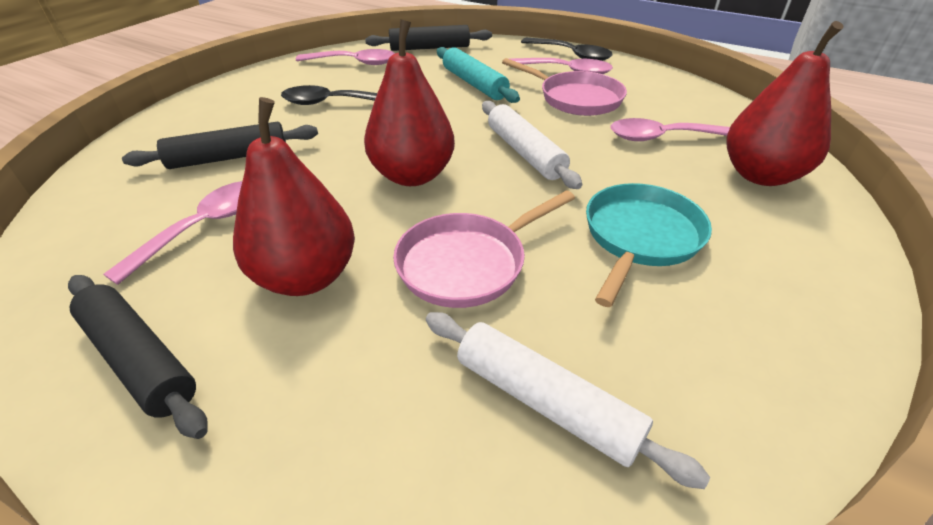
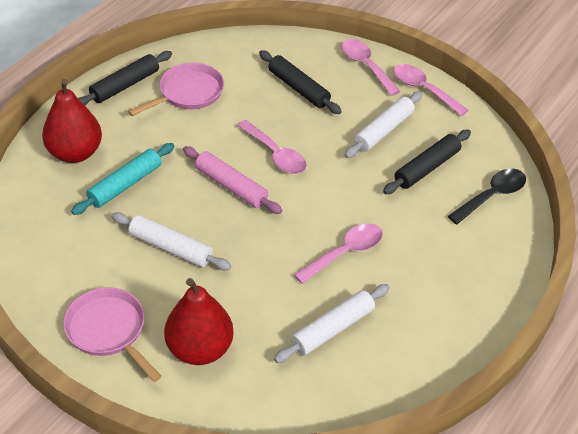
black spoon: [281,85,377,105] [521,38,613,61] = 2 -> [448,169,526,224] = 1
pink rolling pin: none = 0 -> [183,146,282,214] = 1
red pear: [233,97,355,296] [364,19,455,186] [726,21,844,186] = 3 -> [42,79,102,163] [164,278,234,365] = 2
turquoise pan: [586,183,712,307] = 1 -> none = 0
white rolling pin: [426,312,710,489] [482,101,582,189] = 2 -> [111,212,231,270] [274,284,390,363] [345,91,422,158] = 3

